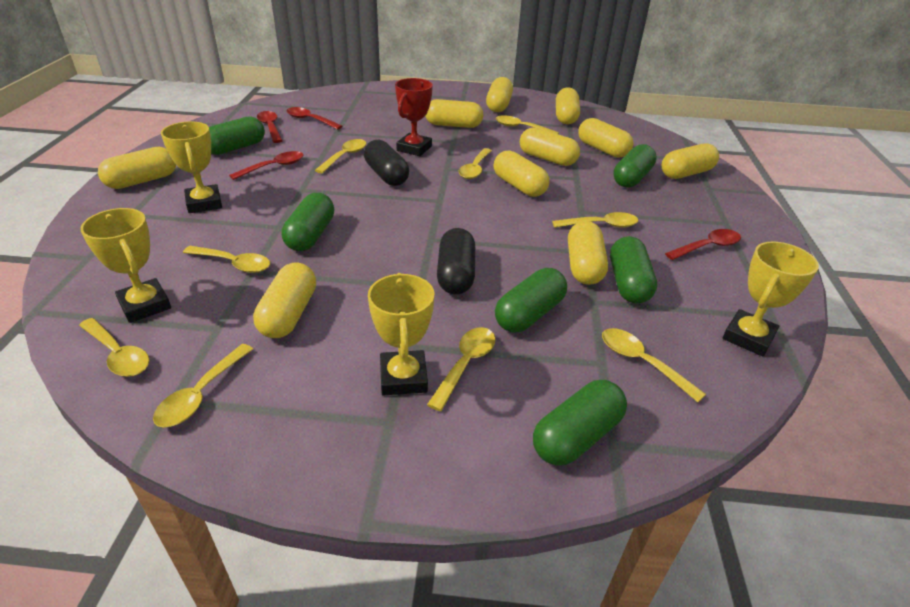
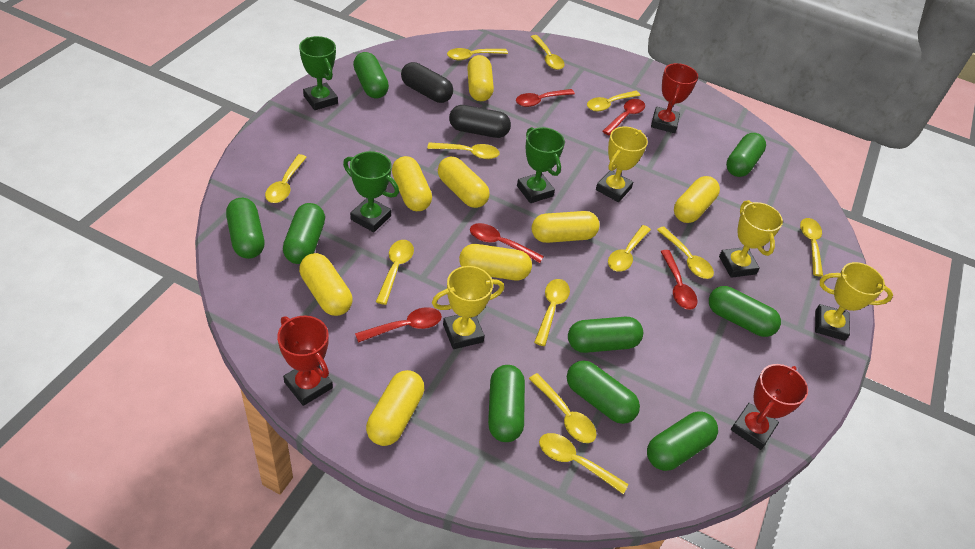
green capsule: [209,116,265,155] [282,193,334,251] [495,268,567,332] [533,380,627,466] [610,236,657,304] [613,144,657,188] = 6 -> [226,198,264,259] [283,203,325,264] [353,52,389,98] [488,365,525,442] [567,361,640,424] [568,317,643,353] [647,411,718,471] [709,286,781,337] [726,133,766,177] = 9
green trophy: none = 0 -> [299,36,338,110] [343,151,399,232] [517,127,565,203] = 3
red spoon: [229,151,304,180] [257,111,282,143] [287,107,343,130] [665,229,741,260] = 4 -> [355,307,442,343] [470,223,544,263] [516,89,575,107] [603,99,645,135] [660,250,697,310] = 5
red trophy: [395,78,433,156] = 1 -> [277,315,333,406] [651,63,698,133] [731,364,808,450] = 3
yellow capsule: [98,147,176,189] [253,263,316,338] [425,99,483,128] [486,77,513,112] [494,150,549,197] [520,128,580,166] [556,87,580,124] [568,221,608,285] [578,118,633,158] [662,143,719,179] = 10 -> [299,253,352,316] [366,370,424,446] [392,156,432,211] [438,157,490,208] [459,244,532,280] [467,55,494,101] [532,211,600,243] [674,176,720,223] = 8
yellow spoon: [79,318,149,377] [153,344,253,428] [183,246,270,273] [315,139,366,173] [427,327,495,411] [459,148,492,179] [496,115,559,134] [552,212,638,228] [602,328,706,402] = 9 -> [265,154,307,203] [376,240,414,305] [427,142,500,159] [447,48,508,60] [529,373,596,443] [531,35,564,70] [534,279,570,346] [539,433,629,494] [587,91,641,111] [608,225,651,272] [657,226,714,279] [800,218,823,277] = 12

